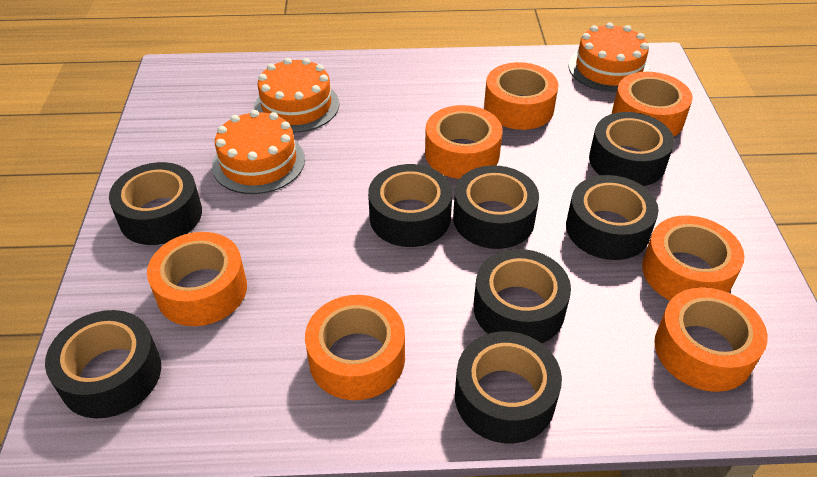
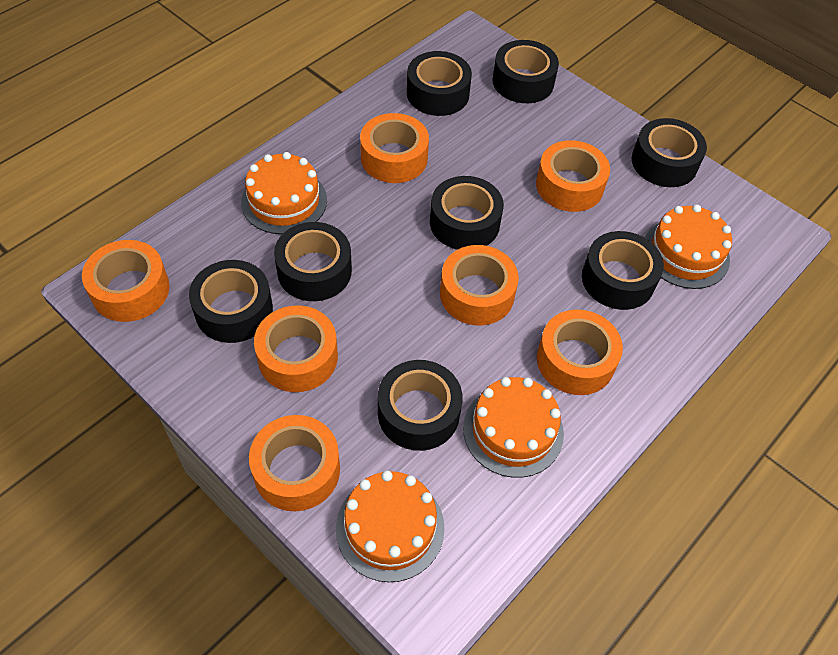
orange cake: [212,110,305,194] [254,58,339,133] [568,22,650,93] = 3 -> [241,152,327,234] [336,471,445,582] [463,377,564,478] [645,204,732,289] = 4

